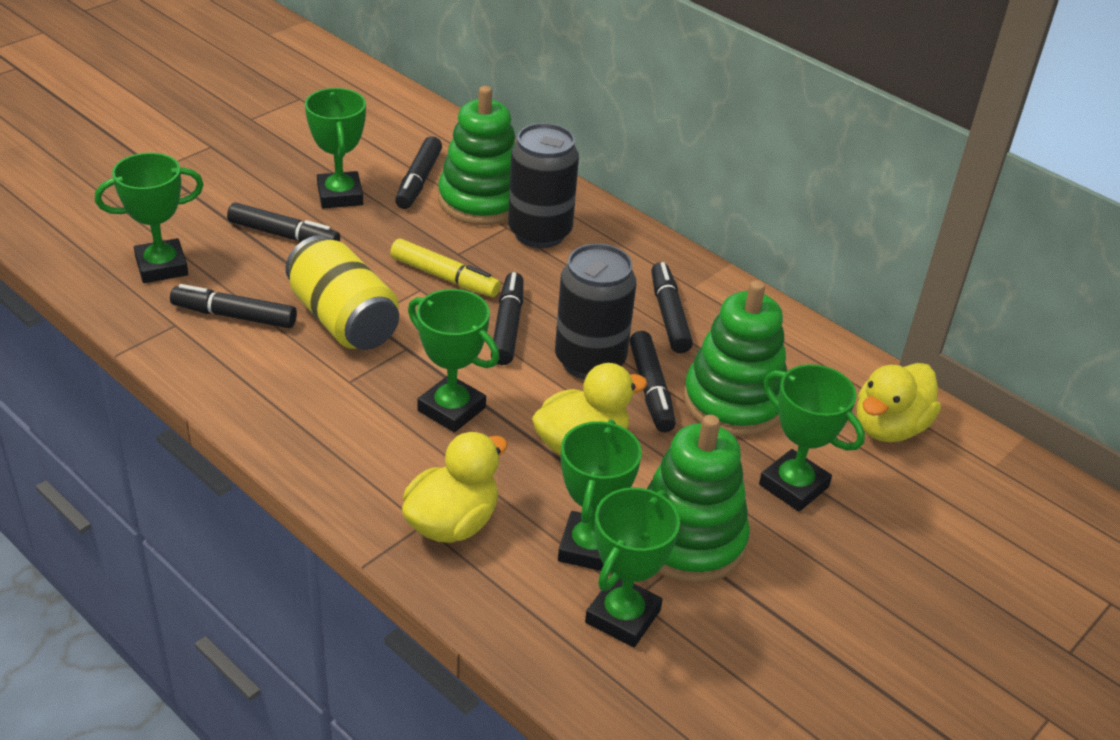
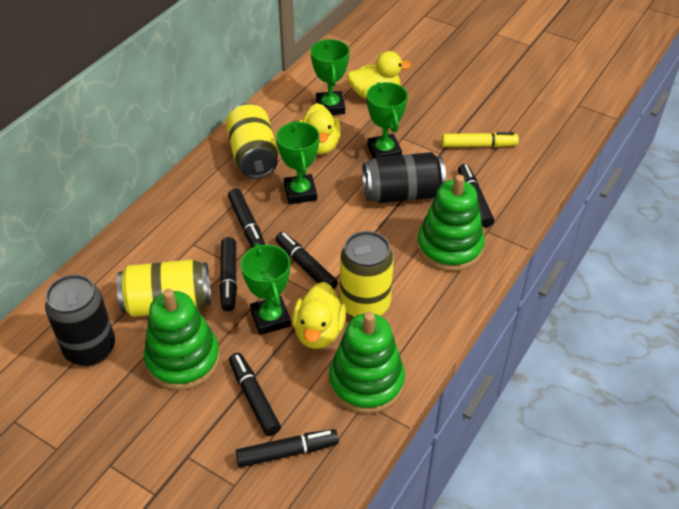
green trophy: [95,153,204,283] [305,88,366,209] [408,289,500,432] [558,420,642,571] [585,487,680,647] [759,364,865,512] = 6 -> [241,243,291,335] [276,121,319,204] [311,39,349,115] [367,82,408,159] = 4
yellow can: [286,235,399,350] = 1 -> [117,259,211,317] [226,103,278,178] [340,231,394,318] = 3

